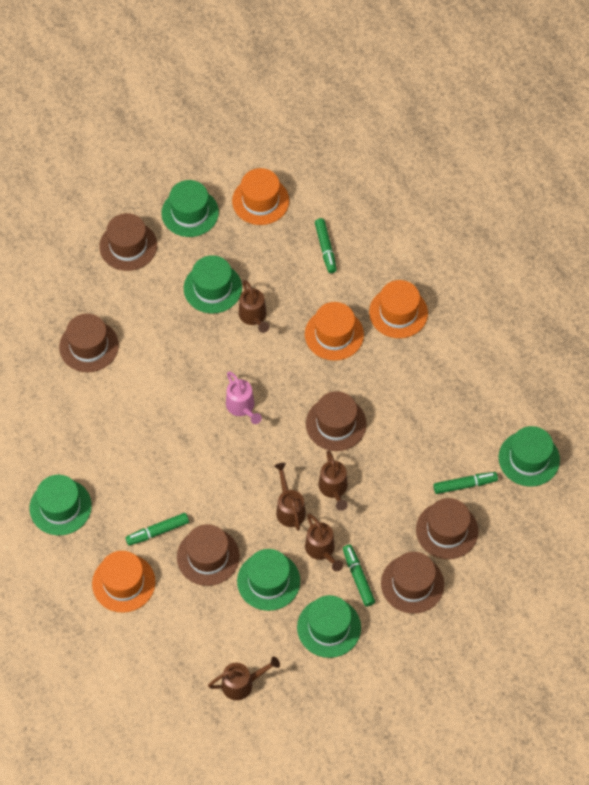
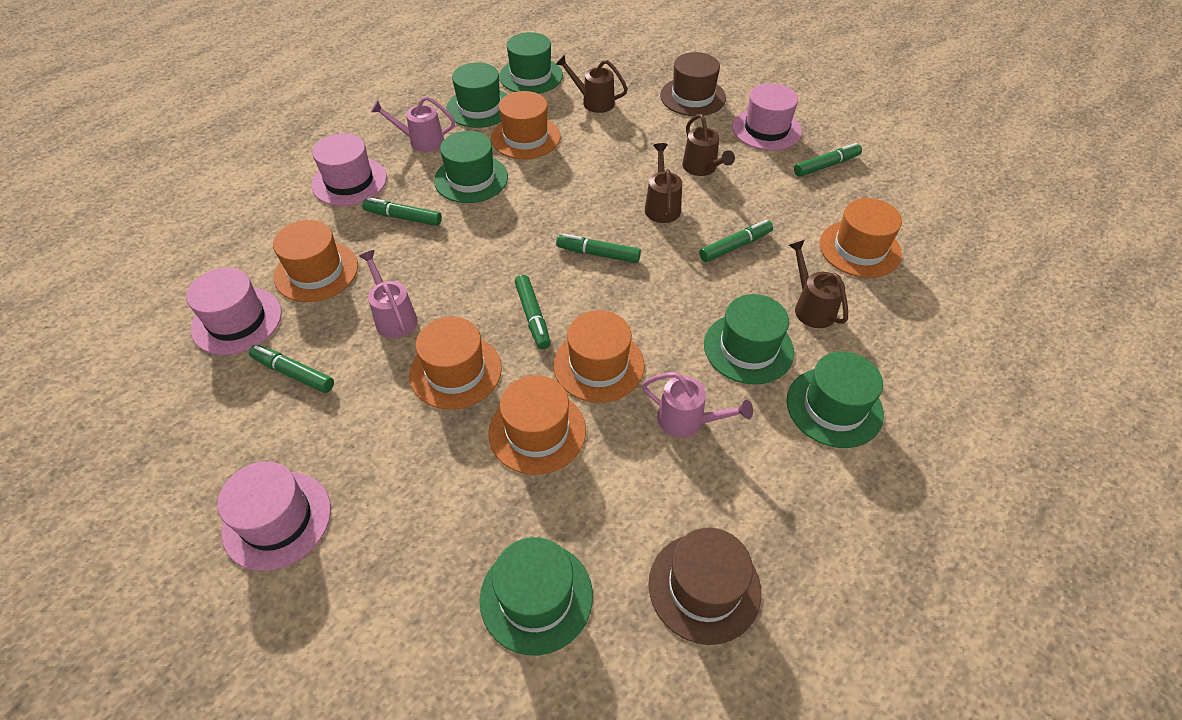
brown hat: [59,314,119,372] [99,213,157,271] [177,524,240,586] [306,391,367,451] [381,552,444,614] [416,498,478,559] = 6 -> [649,528,761,645] [660,52,726,116] = 2
brown watering can: [208,656,280,700] [239,280,269,333] [274,463,306,531] [305,514,343,571] [318,451,348,511] = 5 -> [556,55,628,113] [645,143,682,223] [682,114,735,176] [789,240,848,328] = 4
green marker: [125,513,189,546] [315,218,337,273] [343,545,375,607] [433,472,498,494] = 4 -> [249,345,334,393] [362,197,442,226] [515,275,551,349] [556,234,641,263] [699,220,773,262] [794,143,862,177] = 6
orange hat: [92,551,155,613] [232,168,289,225] [305,302,364,361] [369,280,428,338] = 4 -> [273,220,358,302] [409,317,502,410] [488,375,586,475] [491,91,561,159] [553,310,645,403] [819,198,902,278] = 6
pink hat: none = 0 -> [186,268,282,355] [218,461,331,571] [311,133,387,206] [732,83,802,151] = 4
pink watering can: [226,371,262,424] = 1 -> [359,250,417,338] [371,96,455,152] [642,372,753,438] = 3

